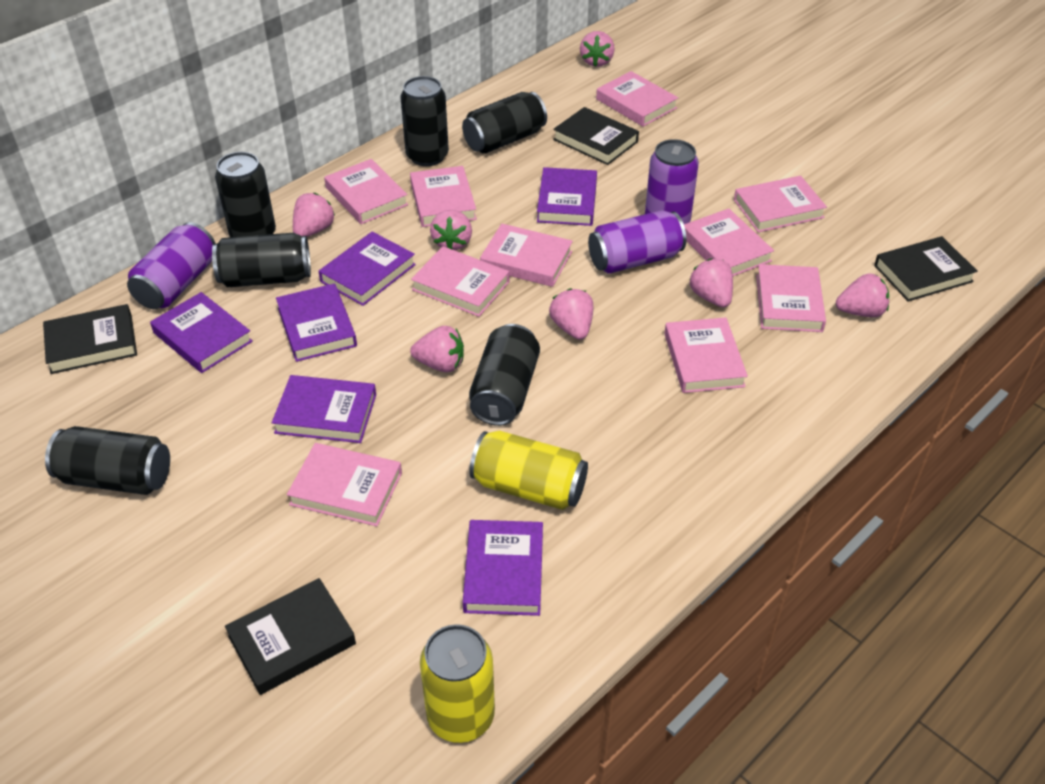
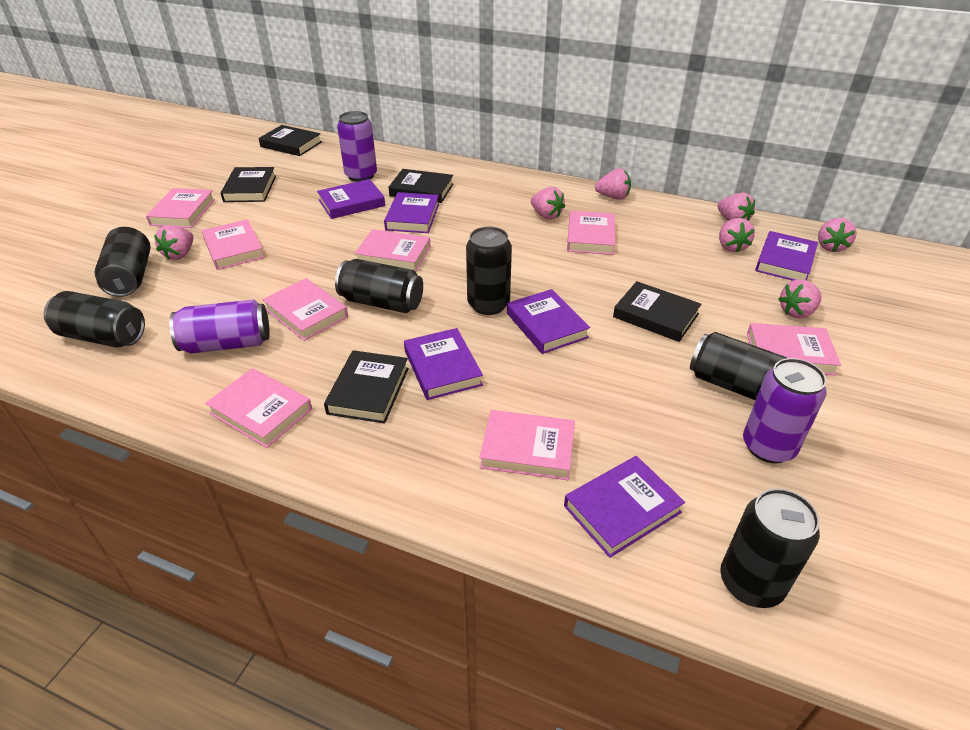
black book: [43,304,137,374] [225,578,356,695] [553,107,639,165] [874,236,978,301] = 4 -> [221,167,276,202] [259,125,322,156] [324,350,409,424] [389,169,454,203] [613,281,702,342] = 5
pink book: [287,443,402,526] [324,159,408,224] [410,166,477,227] [411,246,509,317] [480,224,573,287] [596,71,678,127] [664,317,748,393] [684,208,774,276] [734,176,827,232] [756,264,826,332] = 10 -> [146,188,215,228] [202,219,265,270] [205,368,312,448] [262,278,348,341] [355,229,431,271] [479,410,575,480] [567,211,615,255] [747,323,841,376] = 8
yellow can: [420,624,495,743] [469,430,588,510] = 2 -> none = 0

